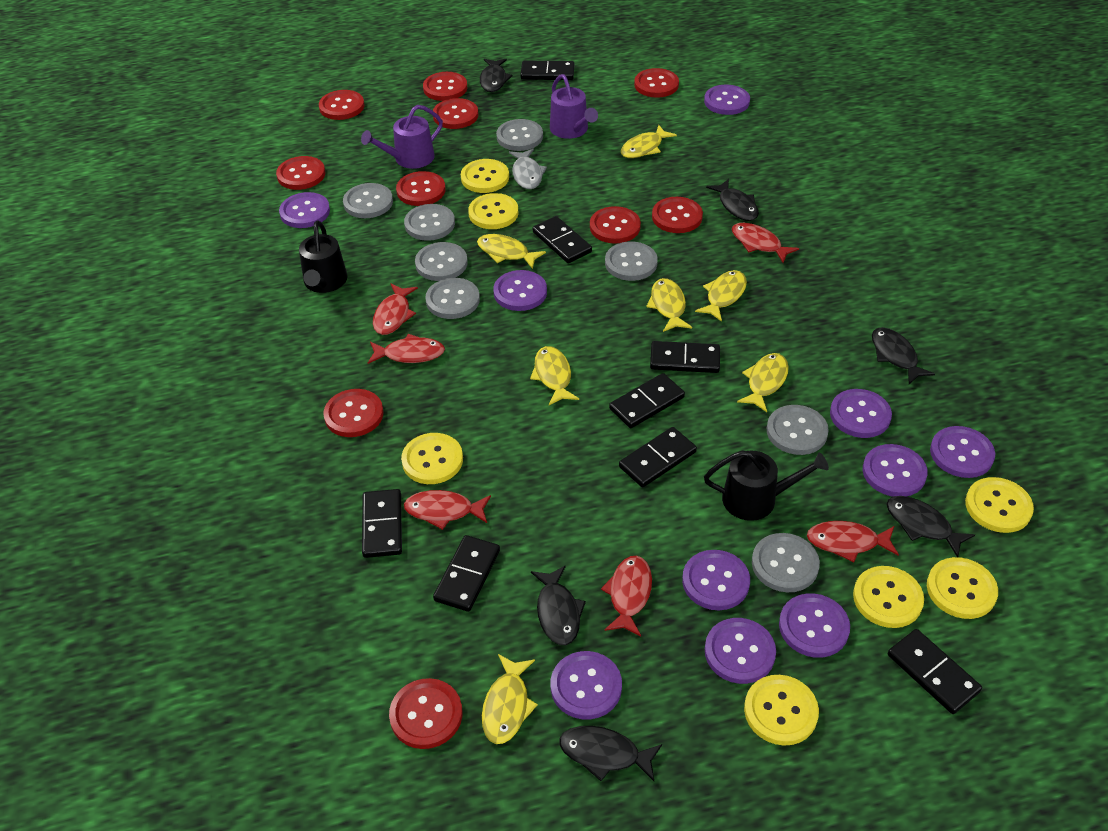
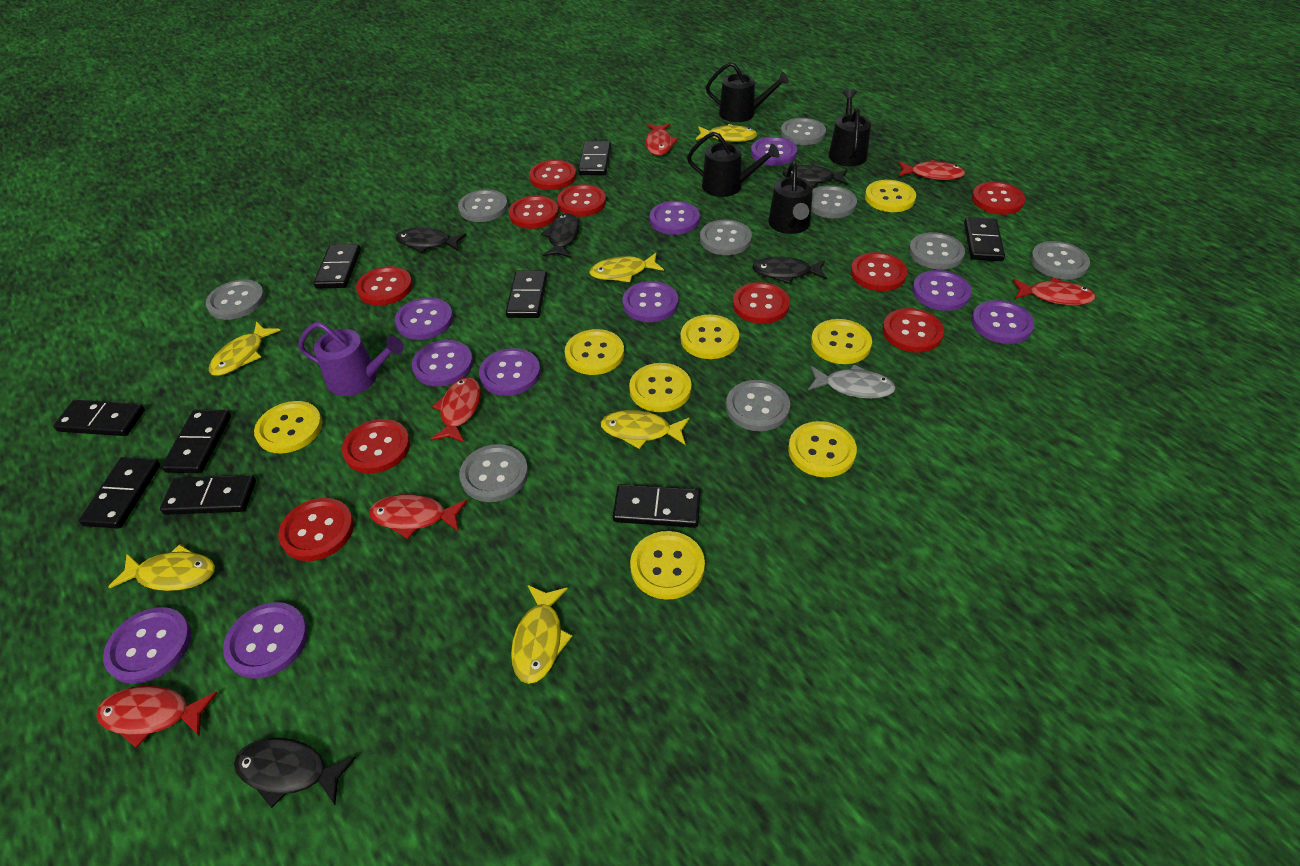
black domino: [362,489,402,558] [433,535,500,612] [520,61,574,80] [533,216,592,263] [609,373,685,428] [619,427,697,488] [650,341,720,373] [888,629,982,714] = 8 -> [53,400,145,436] [79,457,160,529] [160,475,256,515] [161,409,231,473] [314,244,361,289] [506,270,548,318] [578,141,611,175] [613,484,701,528] [964,217,1005,261] = 9
black fish: [480,59,512,92] [531,565,586,645] [559,726,662,781] [706,179,759,221] [872,327,935,384] [887,496,975,557] = 6 -> [234,738,356,808] [396,228,467,253] [541,214,580,257] [752,257,827,284] [782,165,848,187] = 5
black watering can: [299,220,347,293] [704,450,829,521] = 2 -> [687,132,779,197] [706,62,789,122] [768,162,813,234] [829,89,871,167] = 4
grey button: [343,183,393,218] [404,204,455,241] [415,242,468,281] [425,278,480,319] [496,119,543,151] [605,241,658,281] [752,533,820,592] [767,405,829,455] = 8 -> [205,280,265,320] [458,189,508,222] [459,444,528,502] [700,220,752,255] [726,380,790,431] [781,118,826,145] [811,185,857,218] [909,232,965,270] [1030,241,1090,280] = 9
purple watering can: [361,105,443,169] [550,74,598,139] = 2 -> [298,322,404,396] = 1
yellow button: [401,433,463,484] [461,159,509,193] [468,193,519,229] [744,675,819,746] [853,566,924,628] [927,557,998,619] [965,477,1034,533] = 7 -> [254,401,323,453] [565,329,624,375] [629,363,691,412] [630,531,705,600] [681,315,739,359] [788,421,857,477] [811,319,872,364] [865,180,916,212] = 8
yellow fish: [477,234,546,269] [482,654,538,744] [530,346,579,405] [621,125,677,158] [646,278,692,332] [695,270,747,322] [737,353,789,412] = 7 -> [108,544,215,591] [209,322,281,376] [511,585,572,684] [589,253,664,282] [601,410,689,449] [696,124,757,142] = 6

